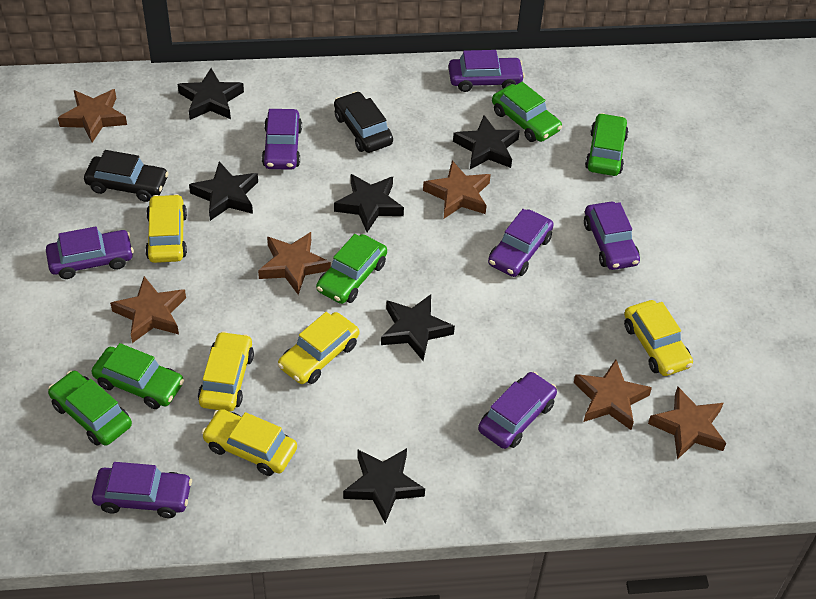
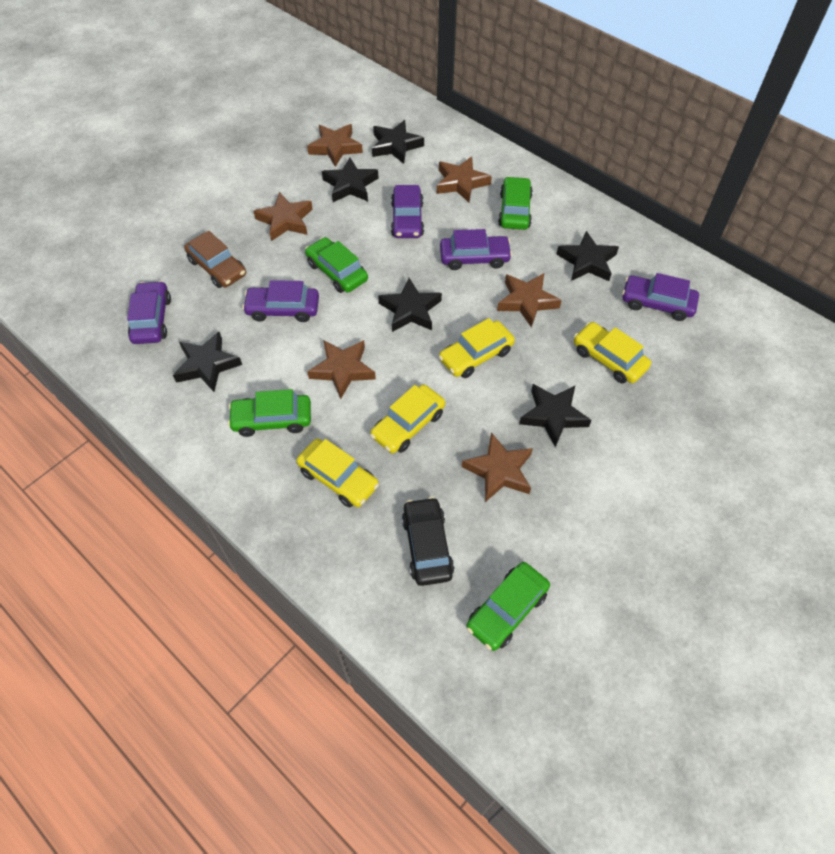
black car: [84,150,168,202] [334,91,393,153] = 2 -> [402,497,454,586] = 1
brown car: none = 0 -> [184,231,246,288] = 1
green car: [48,371,132,446] [91,343,184,409] [316,234,387,304] [492,82,562,142] [585,113,629,176] = 5 -> [228,389,311,437] [305,237,368,293] [466,562,550,651] [498,176,533,230] = 4
purple car: [46,227,134,279] [92,462,192,518] [262,109,302,170] [449,50,525,92] [478,372,557,449] [488,209,554,277] [584,202,640,270] = 7 -> [127,281,171,344] [242,280,319,322] [391,185,424,238] [440,229,512,270] [622,273,699,321] = 5
yellow car: [145,194,187,263] [198,331,254,412] [202,409,297,476] [278,312,359,384] [624,300,693,376] = 5 -> [296,439,379,507] [370,384,445,453] [438,318,515,378] [574,322,651,384] = 4

